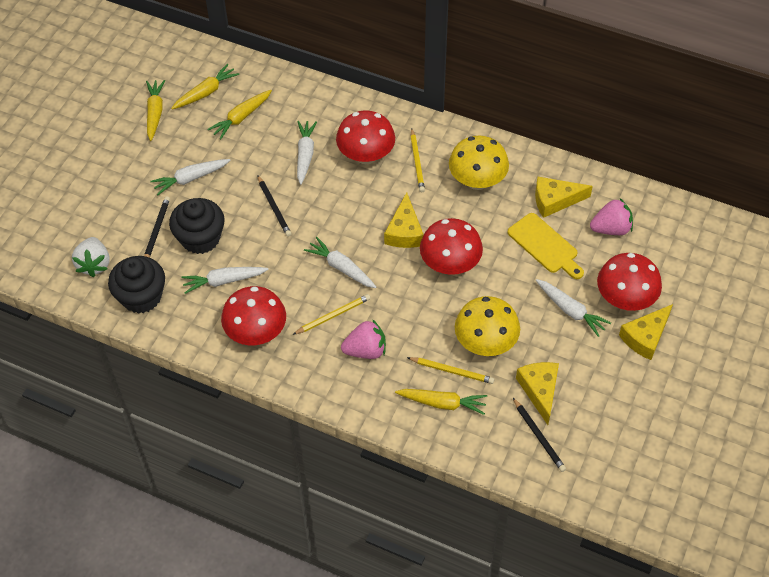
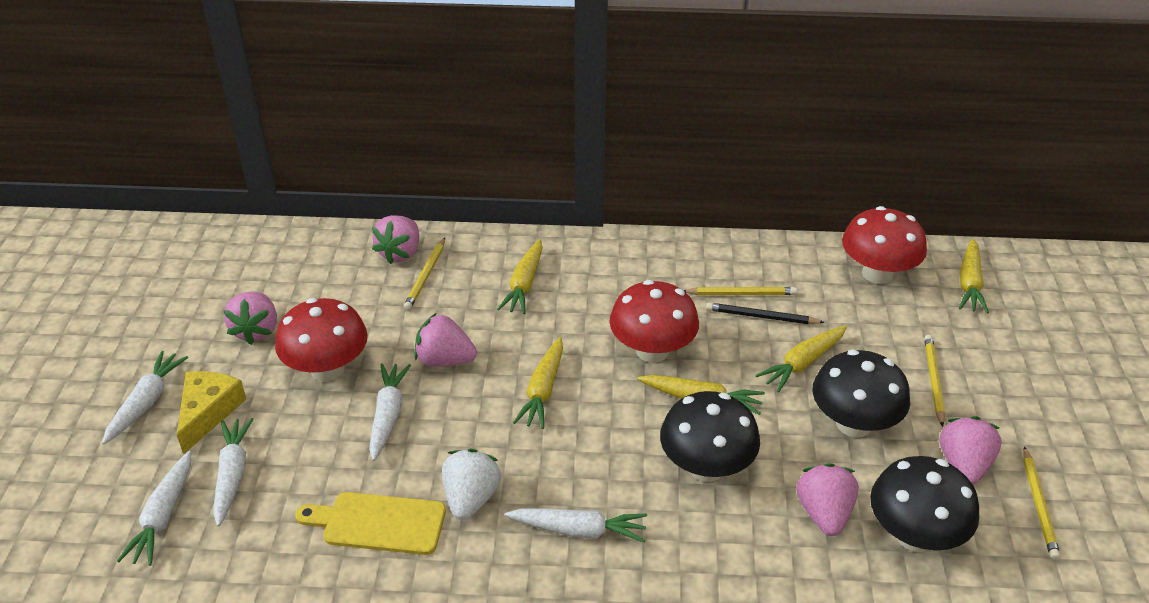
black cupcake: [108,256,165,314] [169,198,225,254] = 2 -> none = 0
black mushroom: none = 0 -> [660,391,760,482] [812,349,910,438] [870,456,979,552] = 3
black pencil: [144,196,170,257] [258,176,292,237] [513,398,566,472] = 3 -> [706,302,825,324] = 1
pink strawberry: [341,319,386,359] [590,198,633,235] = 2 -> [223,291,277,345] [372,215,419,264] [415,313,477,367] [797,463,859,536] [940,416,1001,485] = 5
red mushroom: [221,286,286,345] [336,110,395,164] [420,218,483,275] [597,253,662,311] = 4 -> [275,298,368,381] [609,280,699,363] [842,206,927,284] = 3
yellow carrot: [146,80,165,141] [171,64,239,109] [207,90,272,140] [395,389,487,415] = 4 -> [497,239,543,314] [513,337,563,429] [637,375,765,415] [756,325,847,392] [959,239,989,314] = 5
yellow cheese: [384,192,424,248] [516,362,559,425] [535,177,593,218] [619,304,673,360] = 4 -> [177,371,246,454] = 1
yellow mushroom: [449,136,509,190] [455,296,520,356] = 2 -> none = 0
yellow pencil: [292,294,371,335] [407,357,494,384] [410,128,425,192] = 3 -> [403,238,445,311] [684,287,797,295] [924,335,945,427] [1023,446,1061,560] = 4

